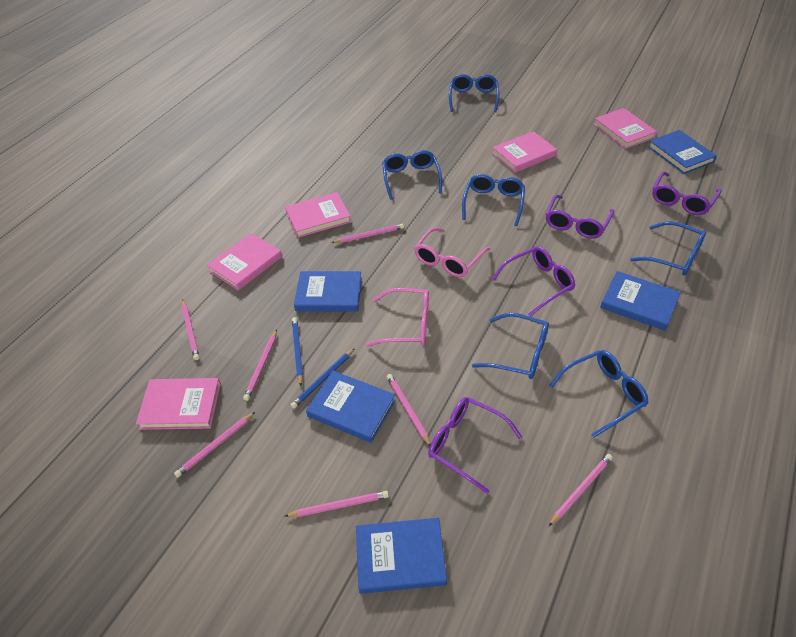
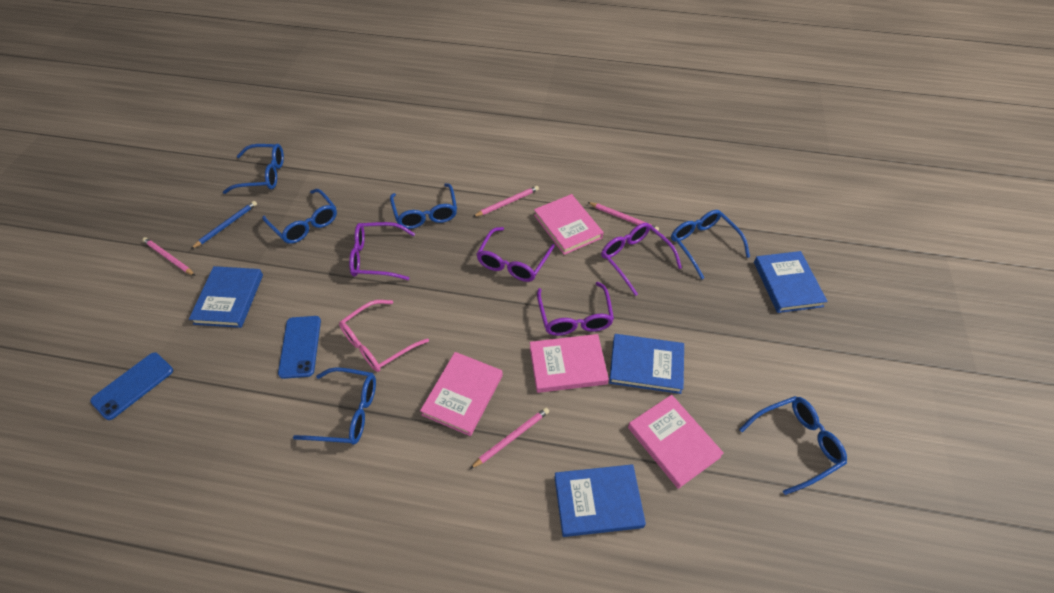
blue book: [294,271,362,312] [306,371,396,443] [356,518,447,594] [600,271,681,331] [648,130,717,174] = 5 -> [189,266,263,328] [554,464,646,537] [609,334,684,394] [754,251,828,313] = 4
blue pencil: [291,348,355,409] [292,317,303,386] = 2 -> [191,201,257,249] = 1
blue phone: none = 0 -> [90,352,173,420] [278,316,321,379] = 2
pink book: [136,378,221,430] [207,233,282,291] [285,192,351,238] [492,131,557,173] [594,108,657,149] = 5 -> [420,352,503,436] [530,334,609,393] [534,194,603,255] [628,395,724,489] = 4
pink glasses: [366,288,429,347] [414,228,490,277] = 2 -> [339,300,429,372] = 1
pink pencil: [174,412,255,478] [182,300,199,360] [243,330,277,401] [285,491,389,517] [331,224,404,243] [387,374,431,446] [549,454,613,526] = 7 -> [142,237,195,276] [470,407,549,469] [473,186,539,217] [588,202,659,231] = 4

